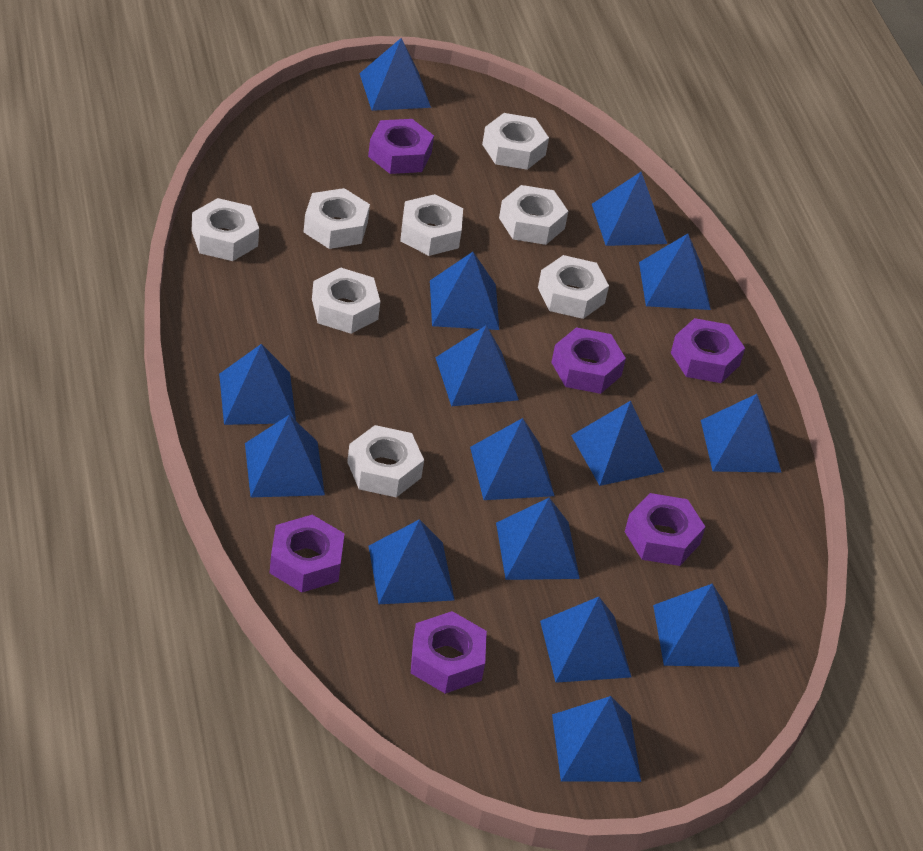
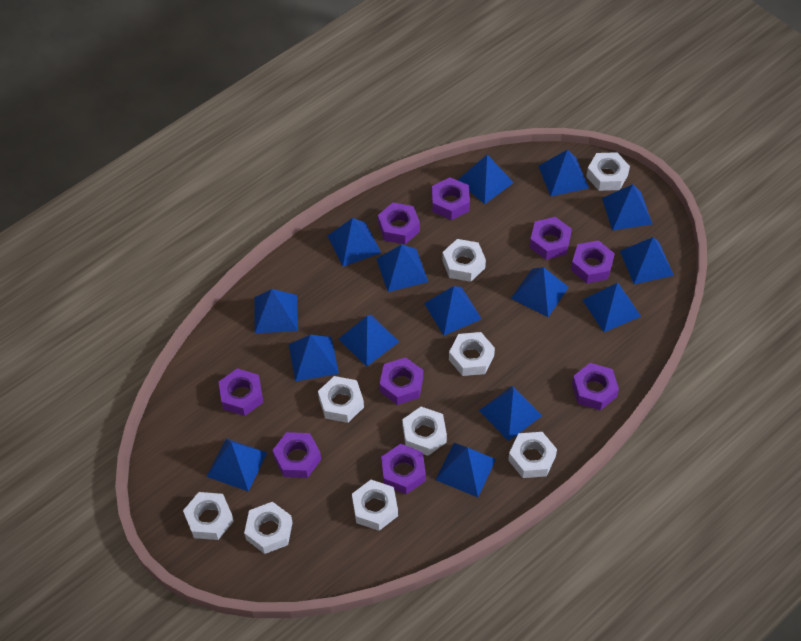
purple nut: [270,515,345,592] [368,119,434,174] [411,611,487,694] [551,327,626,394] [625,493,705,566] [671,318,745,383] = 6 -> [219,368,263,416] [272,432,321,478] [378,203,420,244] [379,357,423,405] [381,444,426,494] [432,177,470,220] [529,217,572,260] [571,240,615,283] [572,363,619,410] = 9
white nut: [192,198,259,261] [304,188,370,249] [312,268,380,334] [347,425,424,497] [400,194,463,256] [482,113,549,170] [499,185,568,245] [538,255,609,319] = 8 -> [183,492,234,540] [244,502,293,554] [318,376,364,423] [352,480,398,531] [402,407,447,456] [442,239,486,282] [449,332,495,376] [508,432,557,478] [586,152,630,191] = 9

